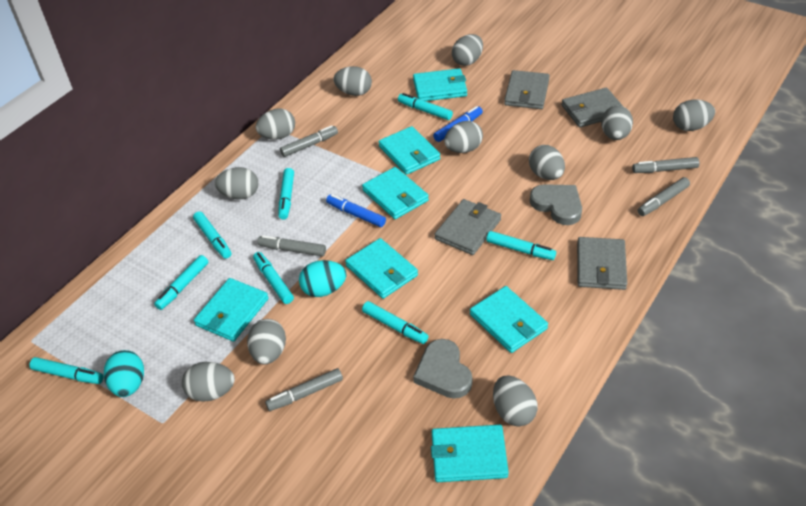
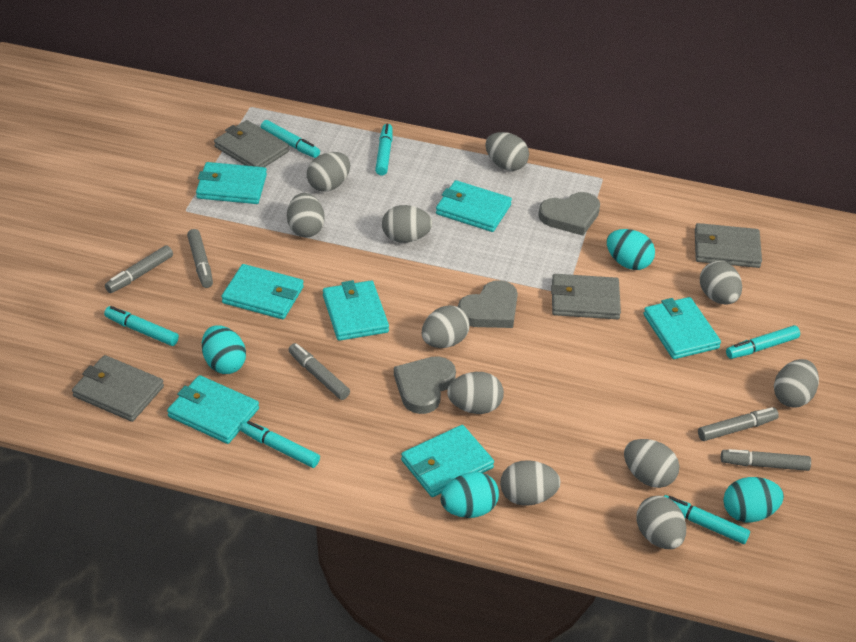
blue marker: [326,194,386,227] [433,106,483,142] = 2 -> none = 0
grey heart: [413,339,472,399] [530,184,582,225] = 2 -> [394,356,456,414] [458,280,518,328] [538,192,600,235] = 3
turquoise egg: [104,350,144,397] [299,260,346,297] = 2 -> [202,325,246,374] [441,472,499,518] [607,229,655,270] [723,477,784,523] = 4
turquoise marker: [29,357,104,384] [154,255,208,310] [193,211,231,259] [253,252,294,304] [278,168,294,220] [362,301,429,344] [398,93,453,120] [486,231,556,260] = 8 -> [104,306,179,346] [240,420,320,468] [261,120,320,158] [375,124,393,176] [664,495,750,544] [726,325,800,359] = 6

